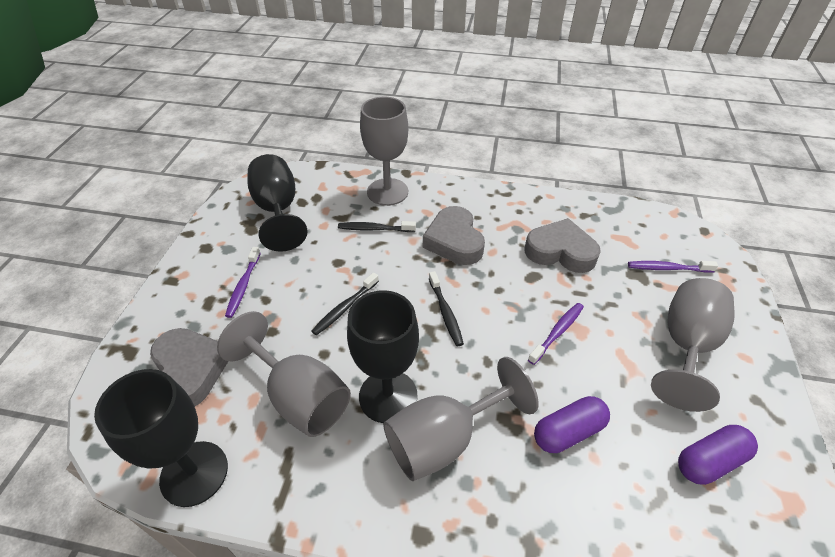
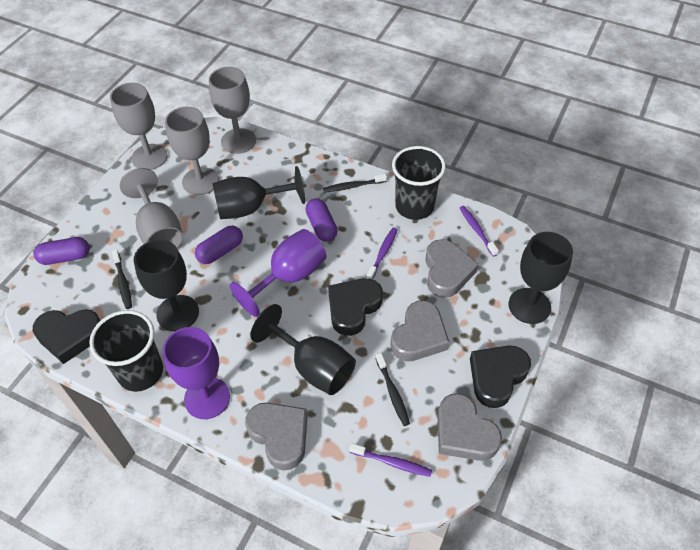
black cup: none = 0 -> [89,310,163,392] [392,146,446,220] = 2
black goblet: [94,369,228,507] [247,154,308,252] [347,290,419,423] = 3 -> [134,239,199,331] [212,166,305,219] [250,304,356,395] [509,232,573,324] = 4
black heart: none = 0 -> [33,309,101,364] [328,278,383,336] [470,346,531,408] = 3
grey heart: [150,328,228,406] [423,206,485,265] [525,218,601,273] = 3 -> [245,403,308,470] [390,301,449,362] [425,239,478,298] [438,393,502,461] = 4
purple capsule: [534,396,610,453] [678,425,758,485] = 2 -> [33,237,90,265] [195,226,243,264] [305,198,338,242] = 3
purple goblet: none = 0 -> [163,327,230,419] [230,229,327,317] = 2

